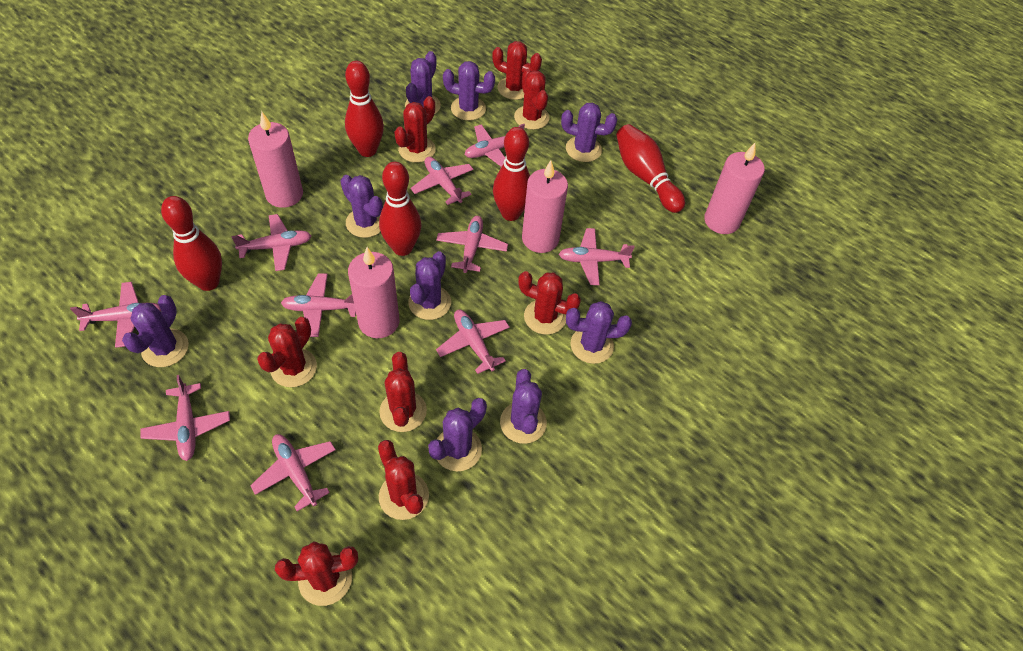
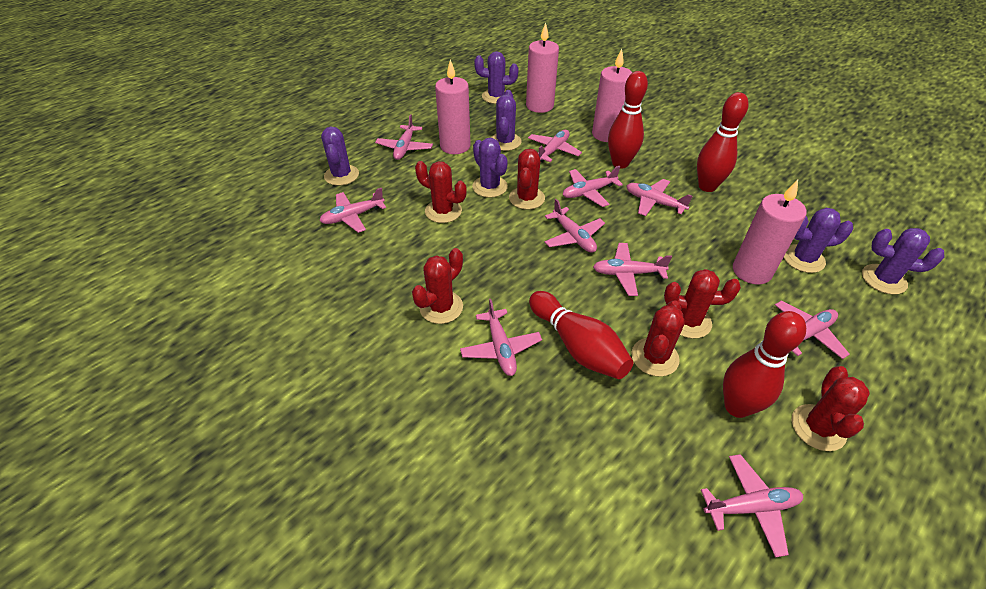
purple cactus: [122,295,189,367] [341,175,383,238] [405,51,441,115] [408,251,451,320] [428,398,487,471] [443,61,495,121] [500,369,547,444] [561,103,617,162] [566,301,632,364] = 9 -> [321,126,359,186] [472,138,508,198] [474,51,518,104] [491,90,521,151] [784,208,853,273] [862,228,944,295] = 6
red bowling pin: [161,196,222,291] [345,61,384,157] [379,162,422,256] [493,127,530,221] [616,124,685,213] = 5 -> [529,291,634,379] [608,71,648,169] [697,92,748,192] [723,311,806,418] = 4
red cactus: [257,317,317,387] [275,541,358,606] [378,440,429,520] [379,352,427,432] [394,96,436,163] [492,41,542,100] [514,69,550,130] [518,271,581,335] = 8 -> [412,248,463,324] [415,161,467,223] [509,149,545,210] [631,300,685,377] [664,269,741,338] [792,366,870,451] = 6

